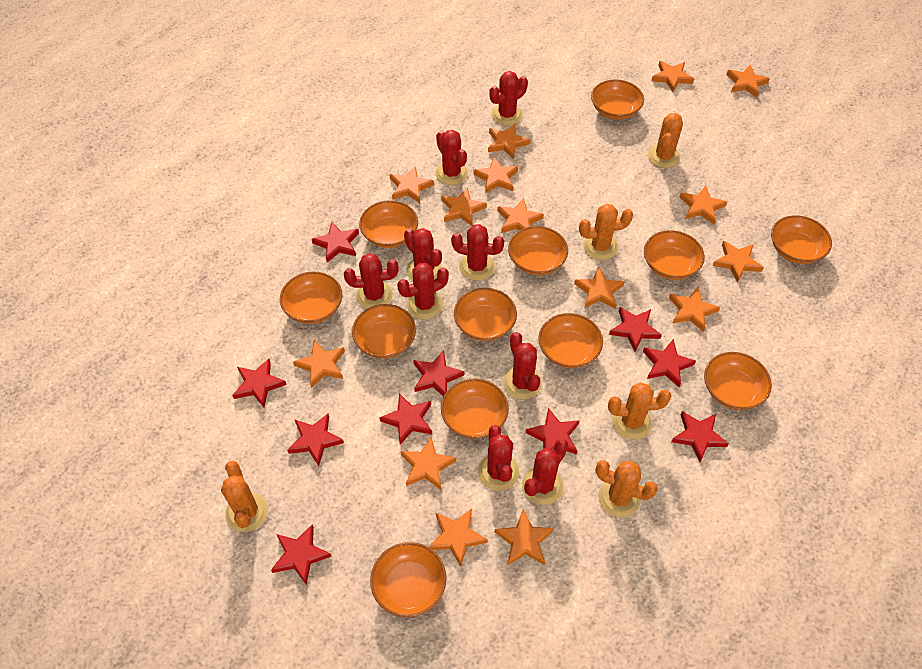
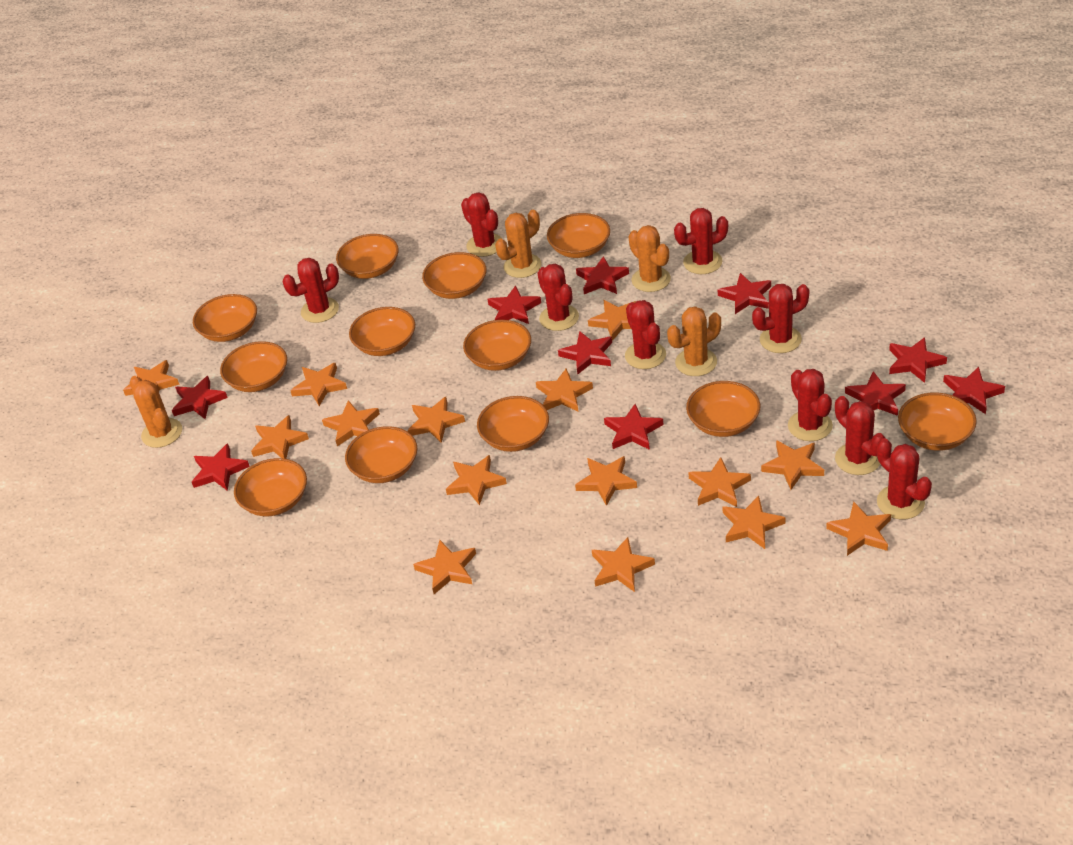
orange cactus: [221,461,268,532] [579,204,633,260] [595,460,658,517] [608,382,671,439] [648,113,683,168] = 5 -> [130,376,182,448] [495,210,542,278] [629,225,671,292] [667,306,721,376] = 4

